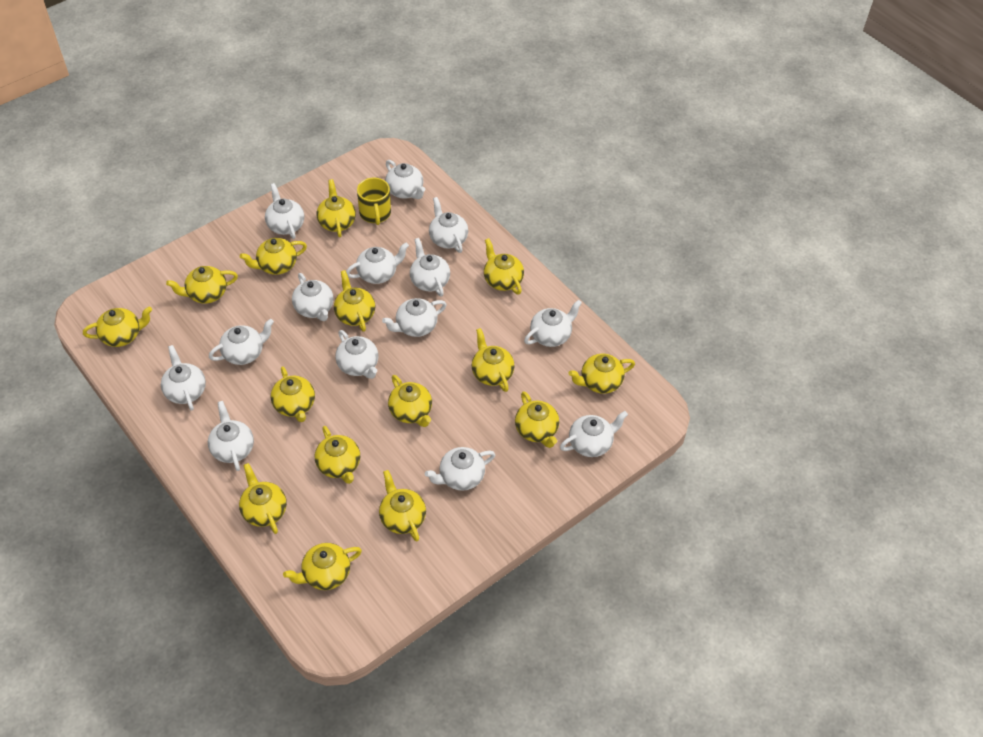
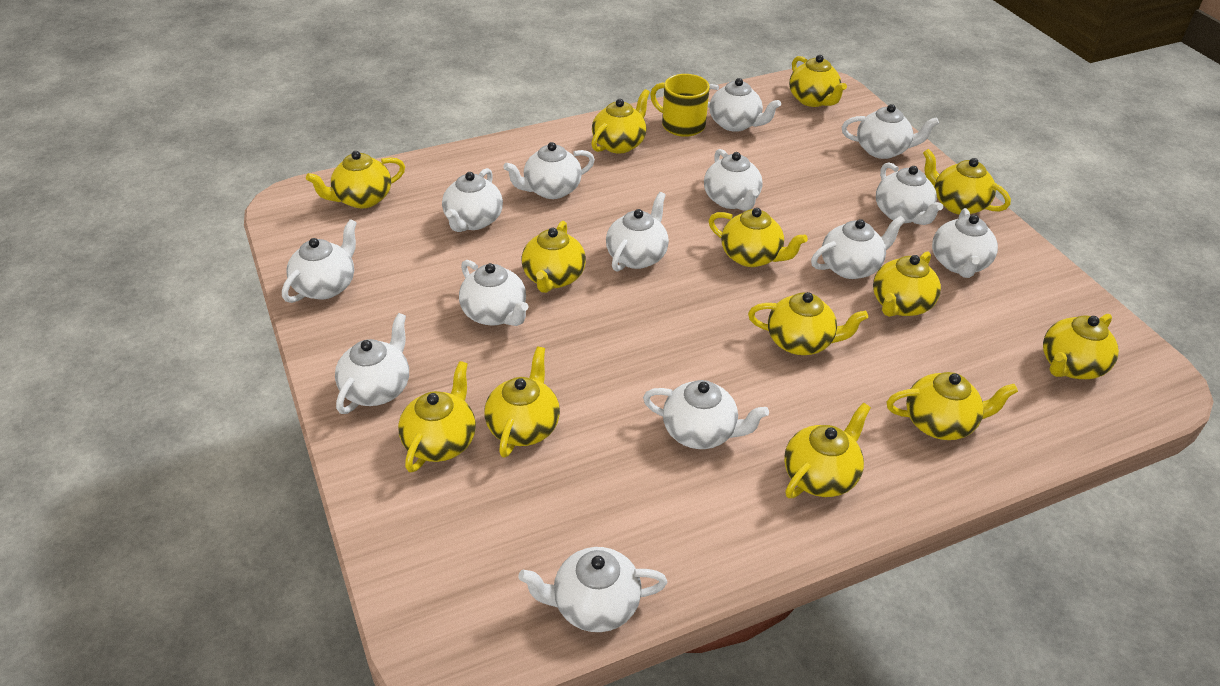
yellow teapot: [83,307,152,347] [166,266,238,304] [239,463,287,534] [240,238,307,275] [271,366,315,422] [283,543,362,590] [315,426,360,484] [317,179,356,237] [334,270,375,332] [379,470,426,542] [388,375,432,427] [472,328,515,392] [484,238,524,295] [515,391,559,448] [568,354,635,394] = 15 -> [306,151,405,208] [398,361,476,472] [484,346,560,458] [521,221,586,293] [591,89,650,154] [708,208,808,267] [748,292,868,355] [784,403,871,498] [789,55,847,107] [873,251,941,317] [887,372,1018,440] [923,149,1011,214] [1043,314,1119,379] = 13

